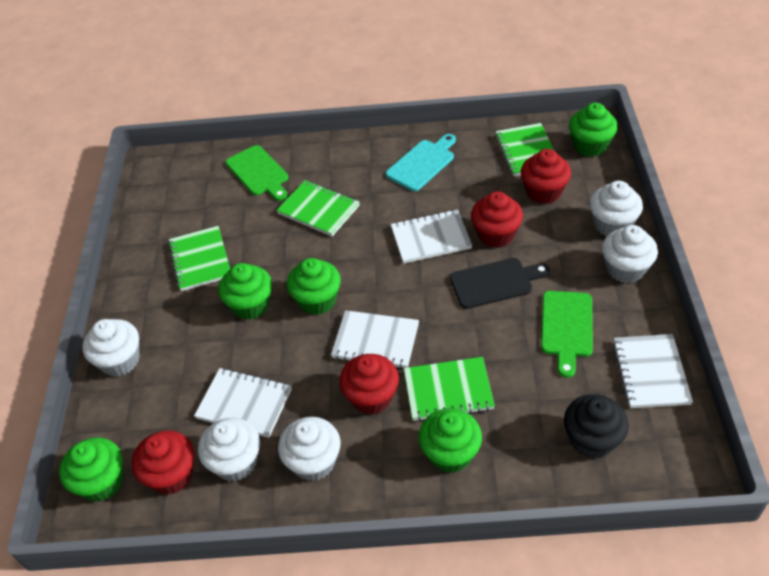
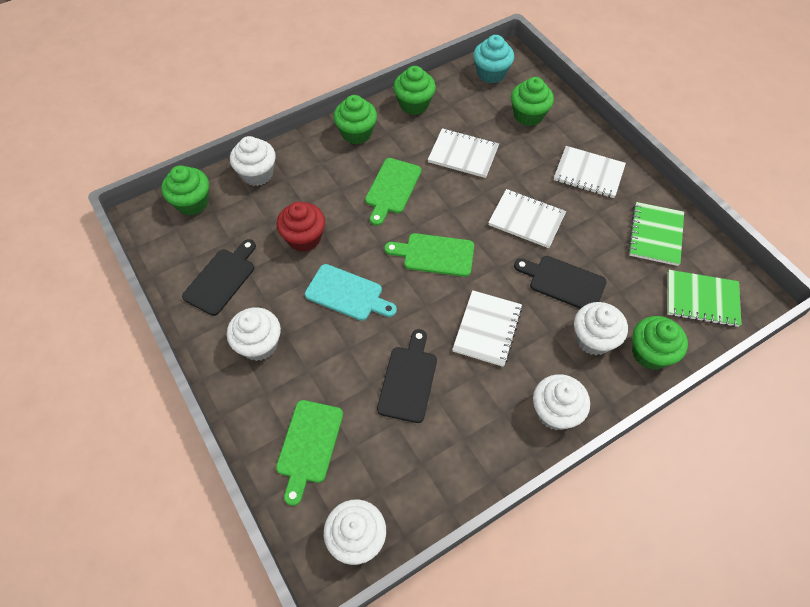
black cupcake: [564,394,629,459] = 1 -> none = 0
black cutting board: [450,258,550,309] = 1 -> [182,239,256,316] [377,329,437,423] [514,256,607,309] = 3
green cutting board: [226,145,288,201] [541,291,593,378] = 2 -> [276,400,343,506] [365,158,422,226] [385,233,474,277] = 3
green notebook: [168,226,230,291] [276,180,360,236] [404,357,495,421] [495,123,554,176] = 4 -> [628,202,684,266] [667,270,741,327] = 2
red cupcake: [132,430,194,495] [339,354,399,415] [471,191,523,248] [521,149,571,204] = 4 -> [277,202,325,252] = 1
turquoise cupcake: none = 0 -> [473,35,514,83] = 1

